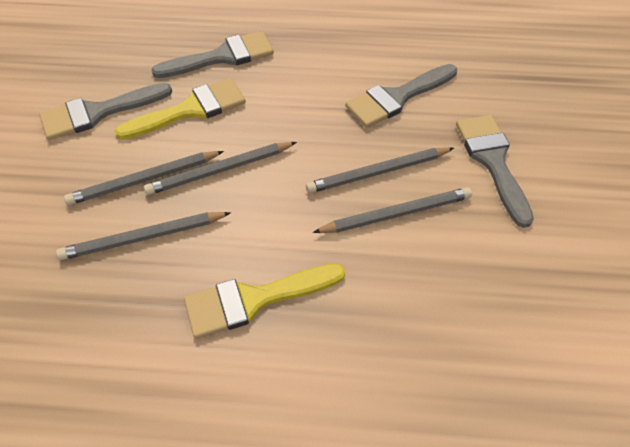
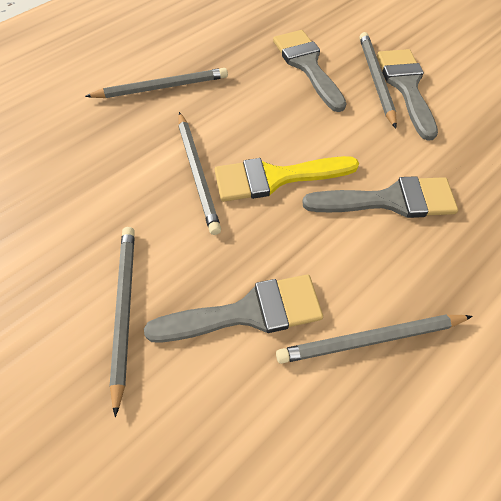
yellow brush: [115,78,246,140] [184,264,345,339] = 2 -> [215,156,359,202] = 1

